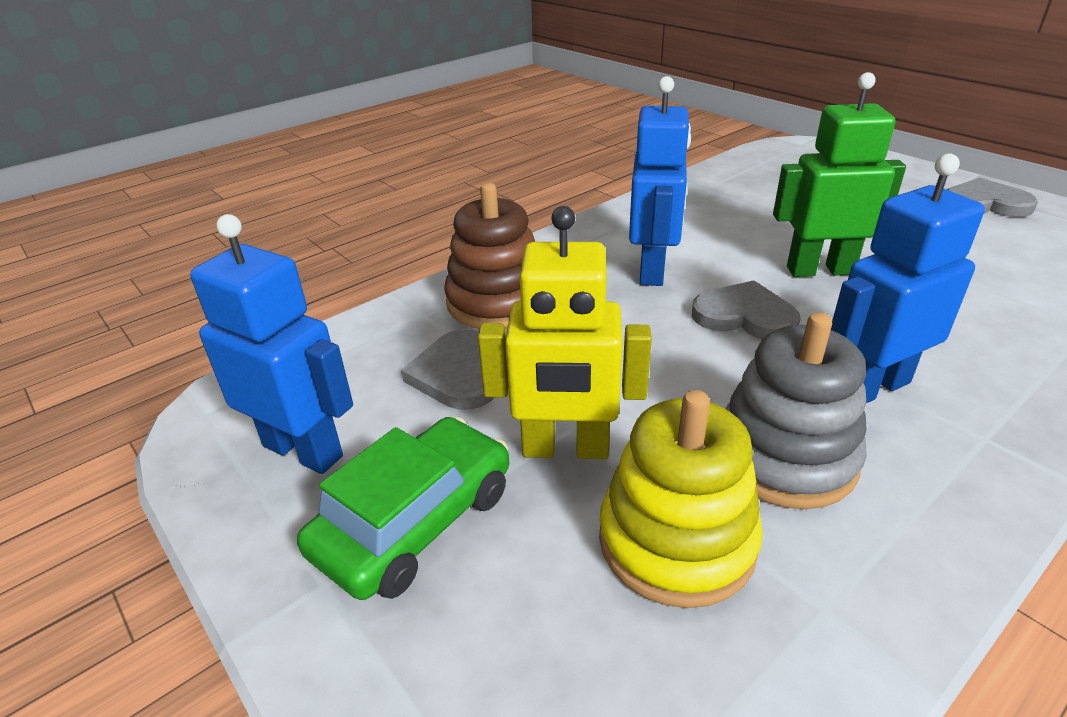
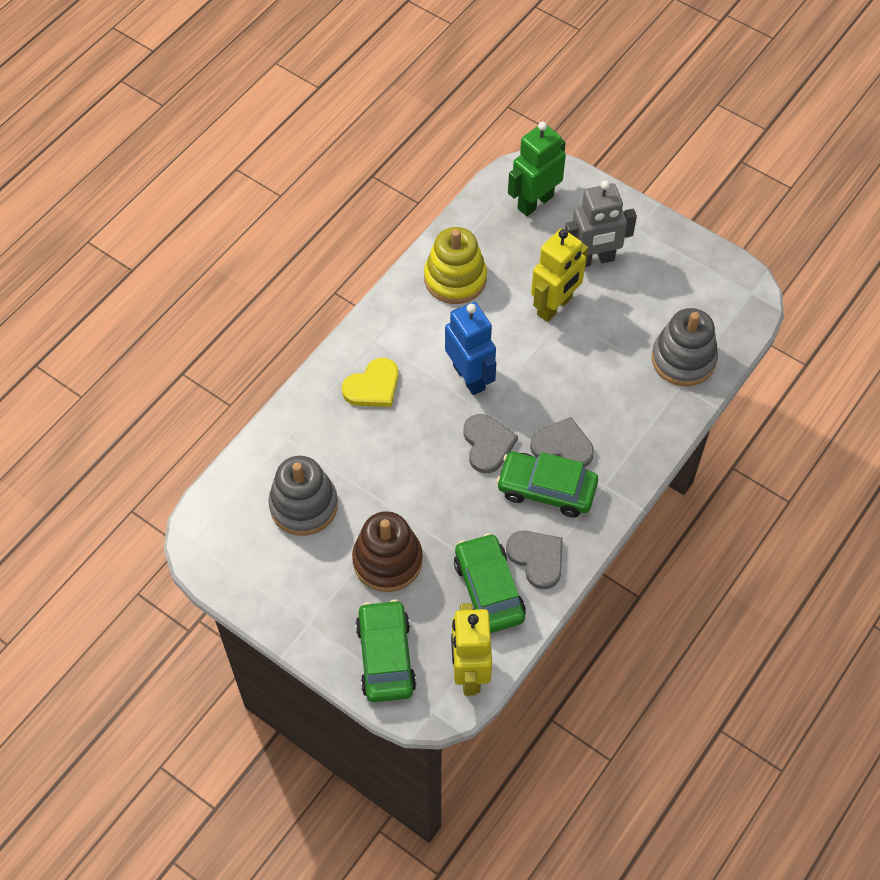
blue robot: [190,214,353,474] [629,76,691,286] [831,153,985,403] = 3 -> [445,302,496,395] = 1
green car: [297,417,509,600] = 1 -> [356,599,416,702] [454,533,526,633] [496,452,598,517] = 3
grey robot: none = 0 -> [565,180,637,267] = 1
grey stacking toy: [725,312,867,509] = 1 -> [268,456,338,536] [651,308,718,386] = 2
yellow heart: none = 0 -> [342,358,399,407] = 1
yellow robot: [478,206,652,459] = 1 -> [451,603,492,696] [531,229,588,322] = 2

